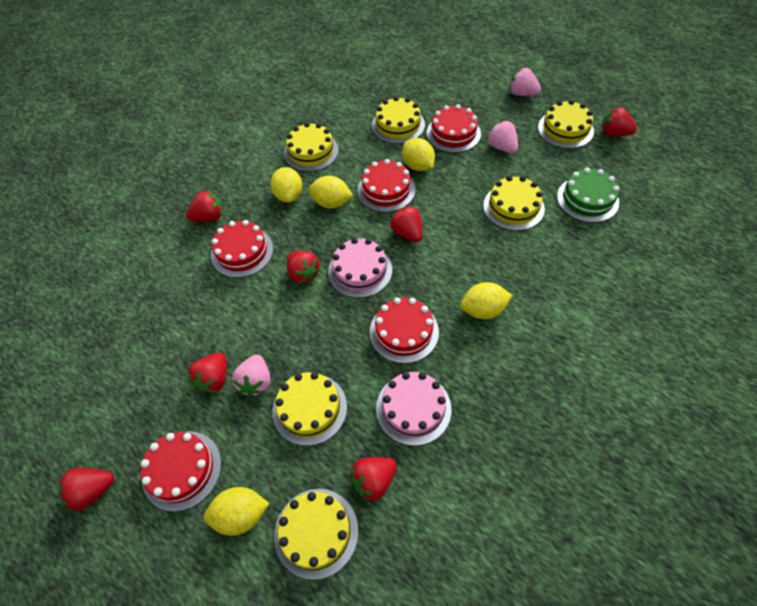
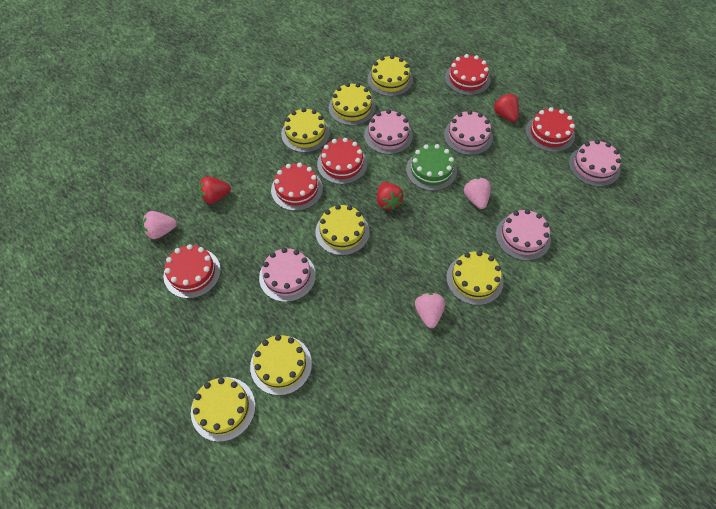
pink cake: [328,238,392,298] [376,372,451,446] = 2 -> [259,248,316,302] [364,109,413,154] [444,110,493,155] [496,209,551,261] [569,140,621,187] = 5
red strawberry: [59,468,114,511] [186,191,222,222] [187,353,227,393] [287,251,321,284] [350,457,397,502] [390,206,422,242] [602,107,637,136] = 7 -> [198,177,231,204] [377,182,403,210] [494,94,519,122] = 3
yellow cake: [273,372,347,446] [274,489,358,580] [284,122,339,172] [372,96,425,144] [483,176,545,231] [538,100,594,149] = 6 -> [191,377,255,442] [250,335,312,395] [281,108,330,153] [315,205,370,256] [329,83,376,126] [367,55,413,96] [446,251,504,305] = 7
yellow lemon: [204,487,270,536] [270,167,303,203] [308,176,353,208] [402,138,435,171] [460,282,513,319] = 5 -> none = 0

